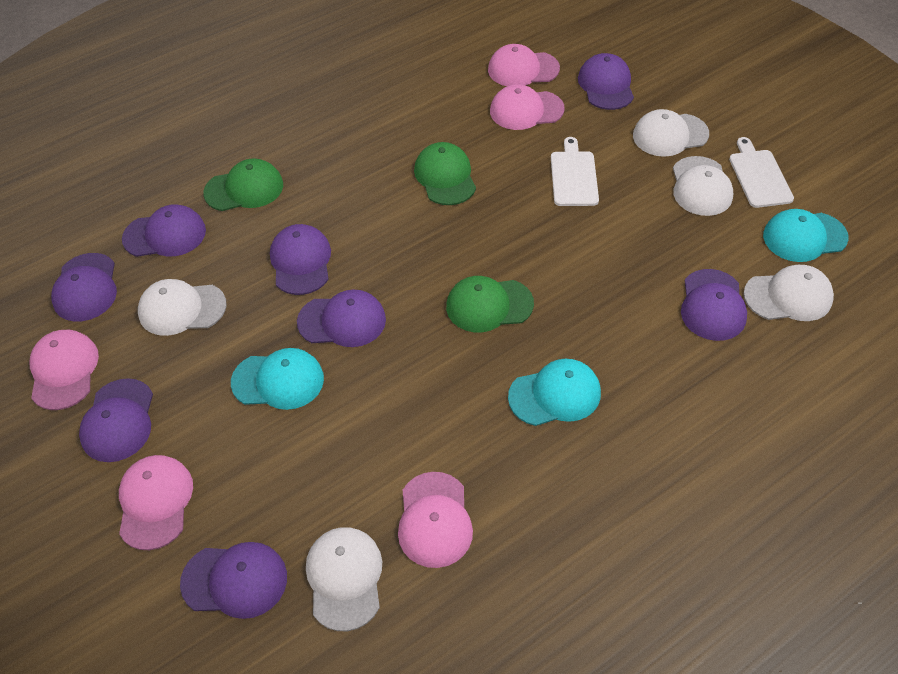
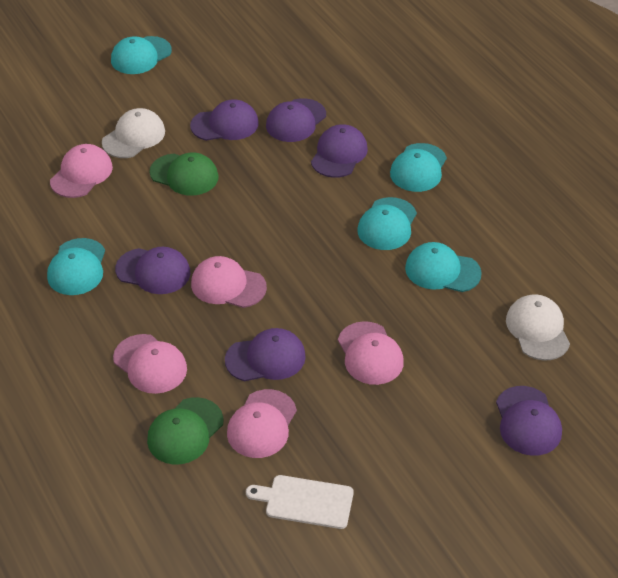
green cap: [203,158,283,211] [414,142,476,205] [446,276,534,332] = 3 -> [147,397,224,464] [149,152,219,196] = 2
purple cap: [51,253,117,321] [79,378,153,462] [122,204,206,257] [180,542,287,619] [270,224,331,295] [297,290,386,347] [578,53,634,110] [681,269,747,341] = 8 -> [115,247,190,294] [190,99,259,141] [225,328,306,381] [266,98,326,142] [311,124,368,178] [496,386,562,456] = 6
turquoise cap: [231,348,324,410] [508,359,601,426] [763,209,848,262] = 3 -> [47,238,105,295] [111,36,172,74] [357,197,417,250] [390,143,447,192] [405,242,482,292] = 5
white cap: [138,279,227,336] [306,527,382,631] [633,109,709,157] [673,156,733,216] [744,265,834,321] = 5 -> [102,108,165,158] [506,294,570,361] = 2
white cutting board: [551,137,599,206] [729,137,794,208] = 2 -> [246,475,354,529] = 1

